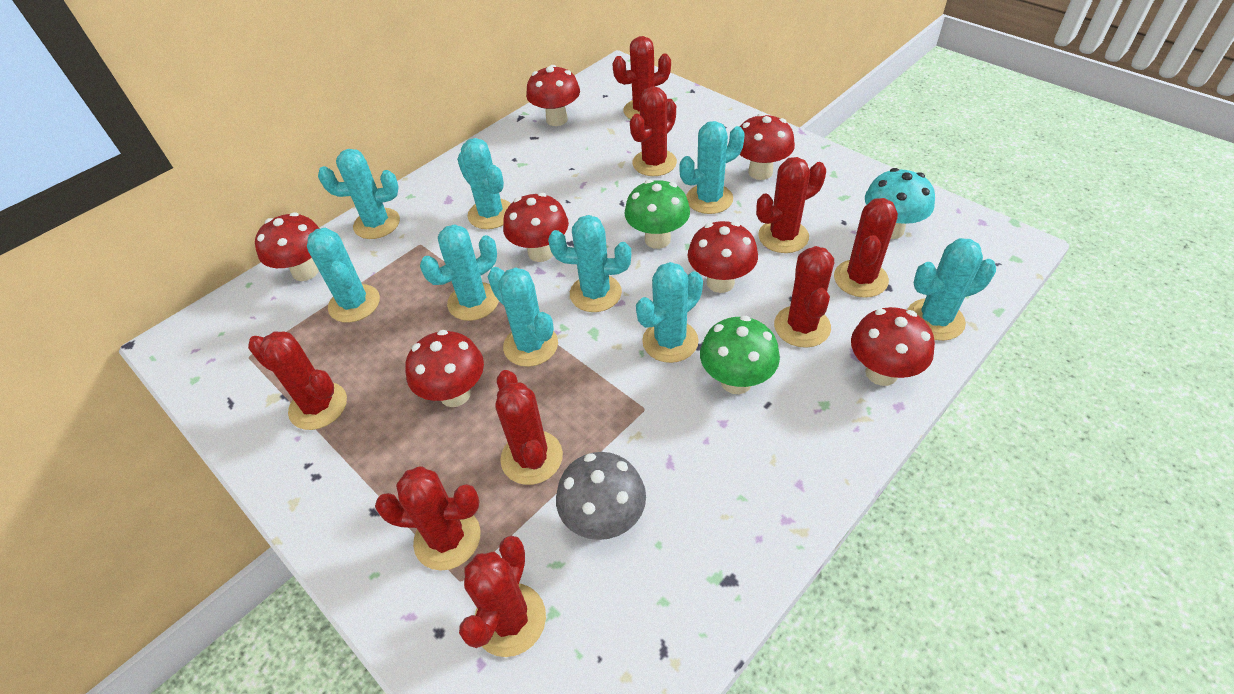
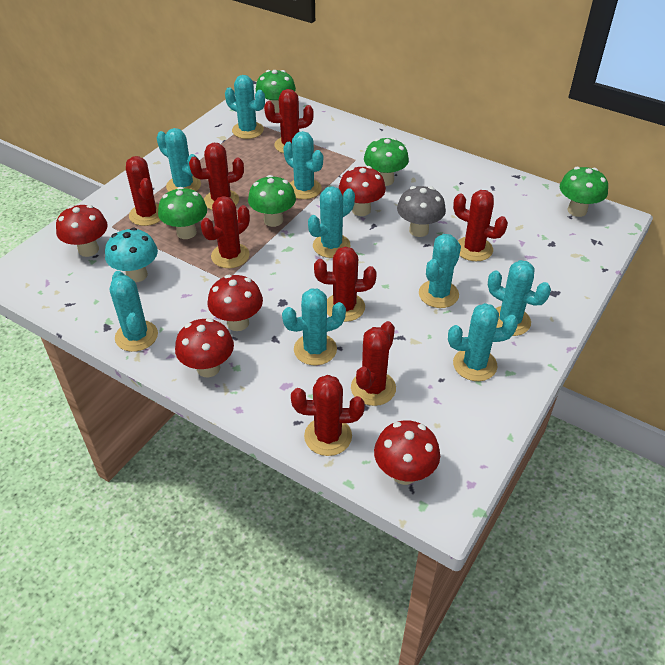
green mushroom: [625,179,690,249] [700,316,780,394] = 2 -> [158,187,207,239] [248,175,296,227] [256,70,296,113] [364,138,409,186] [560,167,608,217] = 5
red cactus: [248,331,347,430] [375,466,480,571] [459,536,546,657] [496,370,563,485] [612,36,671,119] [630,87,677,176] [756,157,826,253] [774,246,834,348] [834,198,898,298] = 9 -> [126,156,161,226] [189,143,244,210] [201,196,250,268] [264,89,314,153] [291,375,365,456] [314,247,377,322] [351,321,396,406] [453,190,508,261] = 8
red mushroom: [255,212,320,281] [405,330,484,407] [503,193,569,262] [526,65,580,126] [688,221,758,293] [740,113,795,180] [851,307,935,386] = 7 -> [56,205,108,257] [175,318,234,377] [207,275,263,331] [339,166,386,216] [374,420,440,485] = 5

